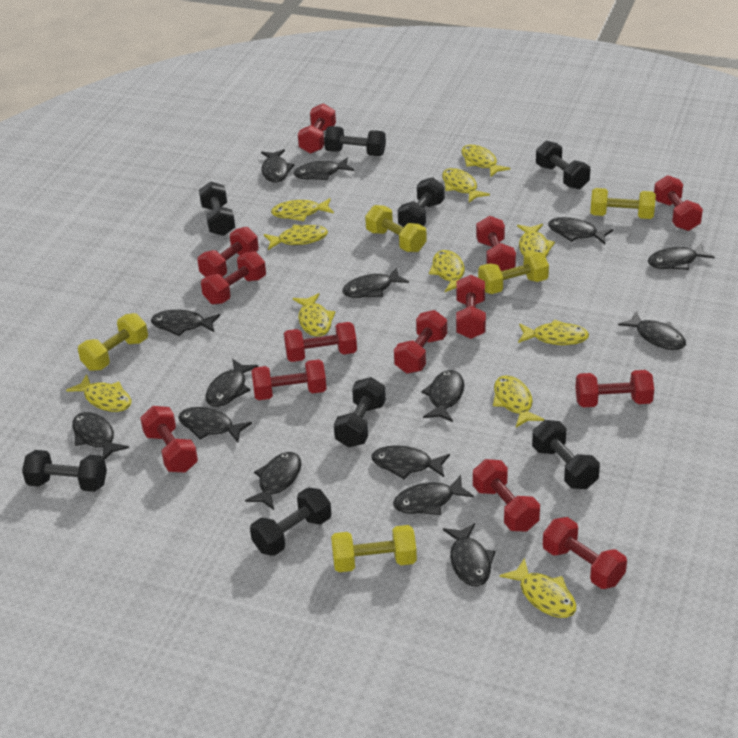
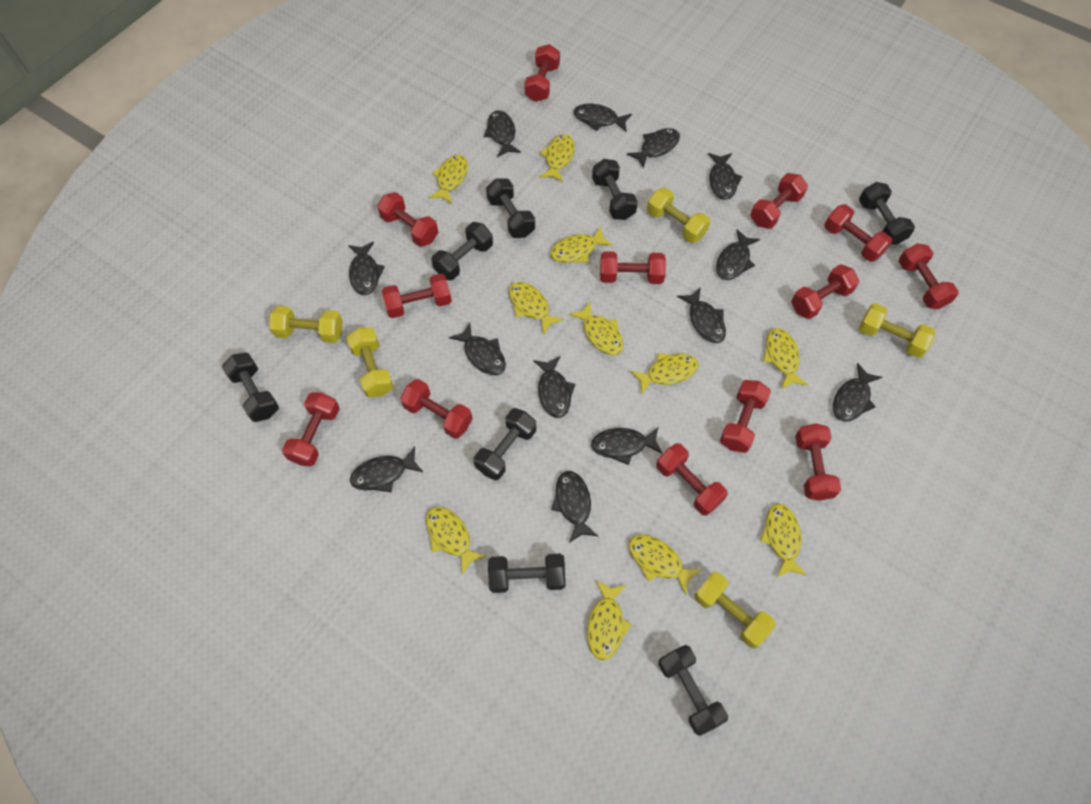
black fish: [72,412,129,460] [151,310,220,336] [178,407,252,442] [205,359,258,407] [245,452,302,510] [261,149,295,183] [294,157,354,180] [342,267,409,298] [371,445,450,479] [393,475,474,515] [421,370,464,422] [443,523,496,586] [548,217,614,244] [618,311,686,350] [648,242,715,270] = 15 -> [348,242,385,295] [350,447,423,492] [449,323,506,375] [484,110,521,157] [533,356,576,418] [551,471,598,543] [574,104,632,132] [591,428,663,465] [627,128,680,168] [677,287,726,343] [708,153,743,200] [716,229,760,280] [833,363,882,422] = 13

